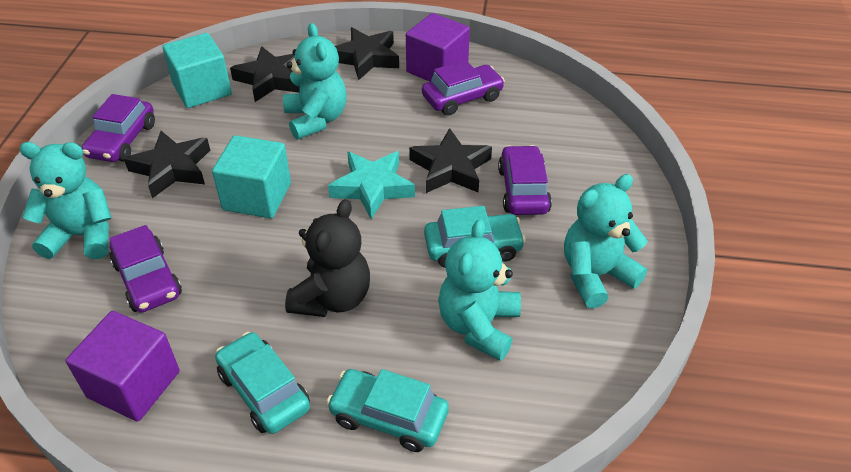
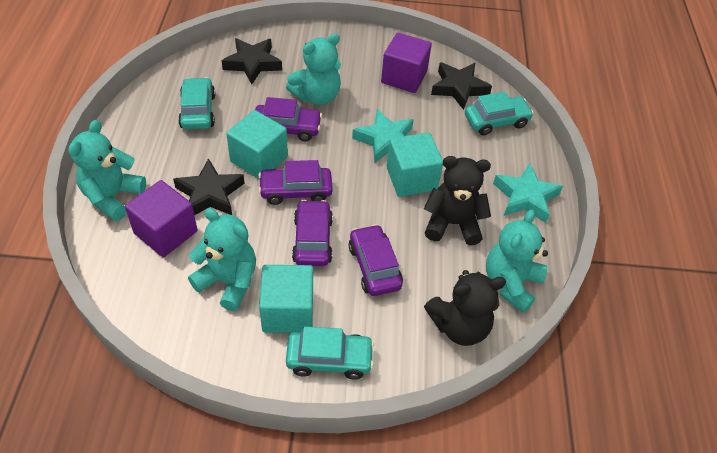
black star: [124,131,210,198] [230,46,300,102] [335,27,399,80] [409,128,492,193] = 4 -> [173,158,245,215] [222,38,282,84] [431,63,492,110] = 3
black teddy bear: [285,199,370,317] = 1 -> [424,156,491,245] [424,270,506,346] = 2
turquoise cube: [162,33,232,108] [212,135,291,218] = 2 -> [226,110,288,180] [259,265,313,333] [386,132,443,197] = 3
turquoise star: [328,151,415,219] = 1 -> [352,109,414,163] [493,164,563,223] = 2

